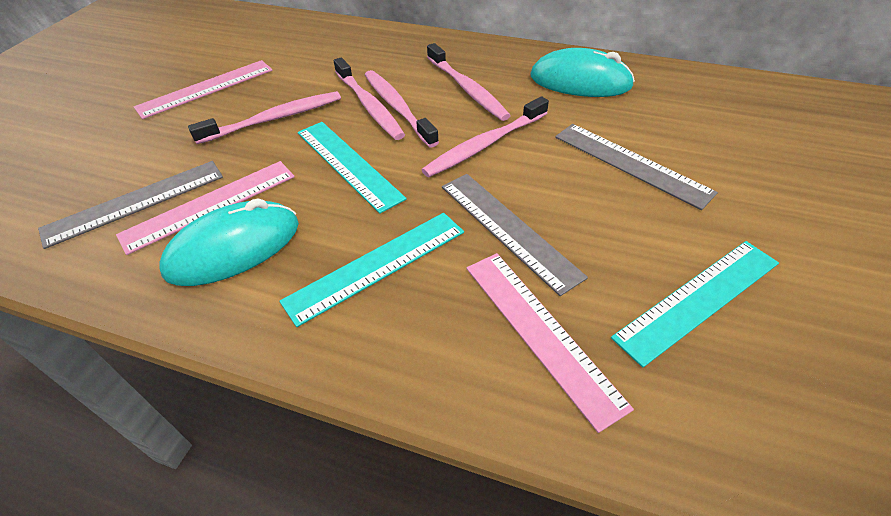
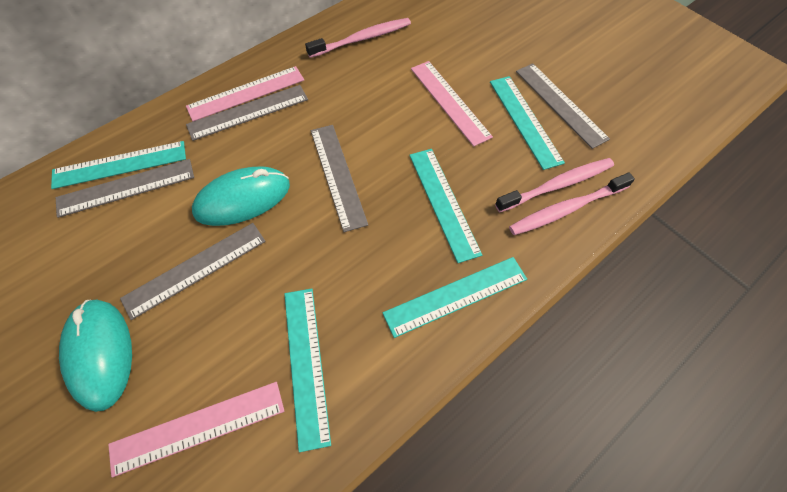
grey ruler: [38,161,223,249] [442,174,588,296] [555,124,718,210] = 3 -> [56,159,194,218] [120,223,266,320] [186,85,308,141] [311,125,368,232] [516,63,610,149] = 5
pink toothbrush: [188,91,341,144] [334,57,405,140] [365,70,439,147] [421,96,549,177] [427,43,511,121] = 5 -> [305,18,411,58] [495,158,614,212] [509,173,635,235] = 3
turquoise ruler: [279,213,464,327] [298,122,407,214] [611,241,779,368] = 3 -> [51,141,186,189] [284,289,331,452] [383,257,527,338] [409,149,482,263] [490,76,565,170] = 5

